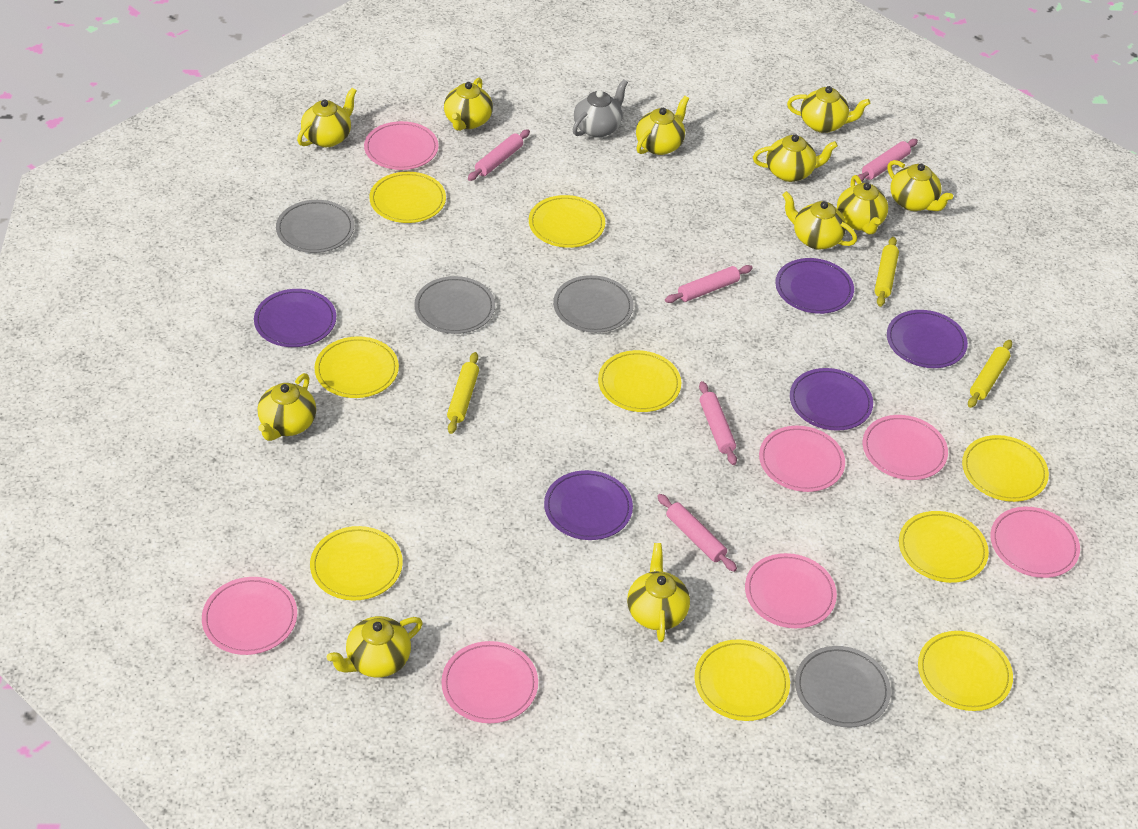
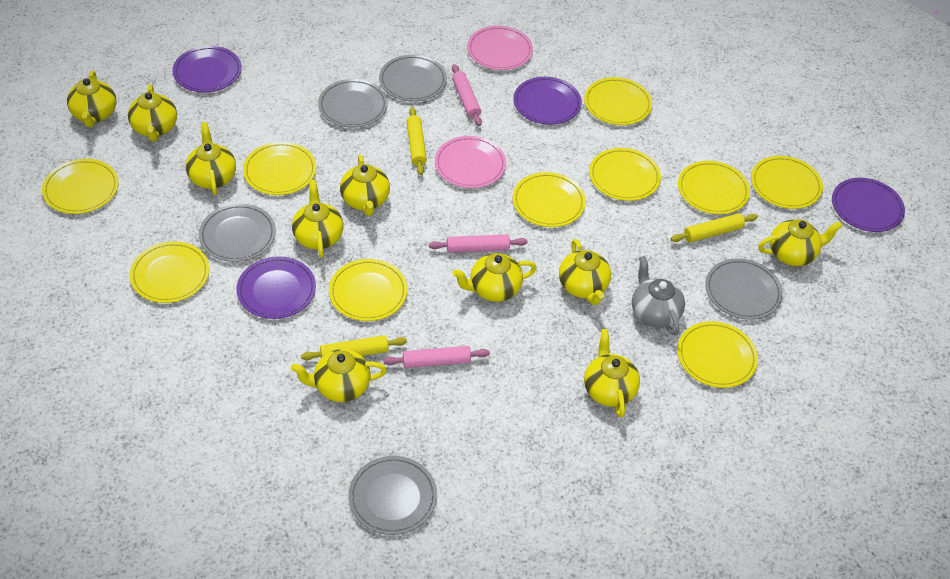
grey plate: [276,200,354,253] [414,276,495,334] [553,275,633,333] [795,646,891,727] = 4 -> [199,204,276,262] [318,79,388,128] [348,456,437,535] [379,55,447,101] [705,258,783,320] = 5
pink plate: [202,577,297,655] [364,121,439,170] [441,641,538,723] [745,553,837,628] [759,426,845,492] [863,415,948,480] [991,507,1080,578] = 7 -> [435,136,506,188] [467,26,533,70] = 2
pink rolling pin: [468,129,530,181] [657,494,737,572] [665,265,753,303] [699,381,737,465] [855,139,918,183] = 5 -> [383,346,490,368] [429,234,528,253] [452,64,482,126] = 3
purple plate: [254,289,336,347] [544,470,633,540] [775,258,854,314] [790,368,873,431] [887,310,968,368] = 5 -> [173,46,242,92] [237,256,316,319] [513,77,582,125] [832,178,905,232] = 4
yellow plate: [310,526,403,600] [315,336,399,398] [369,172,446,223] [529,195,605,248] [598,350,681,412] [695,640,790,721] [899,511,989,583] [918,631,1013,711] [962,435,1049,502] = 9 -> [42,159,119,214] [130,241,210,303] [243,142,316,195] [329,259,407,321] [513,172,586,227] [584,77,652,125] [589,148,661,201] [677,321,758,388] [678,161,750,214] [751,156,823,209] = 10
yellow teapot: [258,373,316,441] [297,88,357,147] [327,616,423,678] [444,78,493,131] [627,543,690,642] [636,96,689,155] [753,134,838,182] [782,191,857,250] [787,86,870,133] [837,175,888,234] [887,160,953,211] = 11 -> [67,70,116,127] [128,84,177,141] [186,122,236,195] [291,349,387,402] [292,180,343,258] [340,155,390,216] [452,253,537,302] [559,239,611,305] [584,329,640,418] [759,219,843,266] = 10

